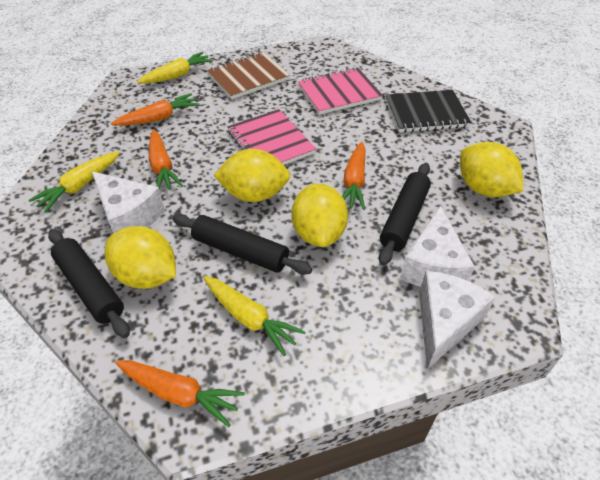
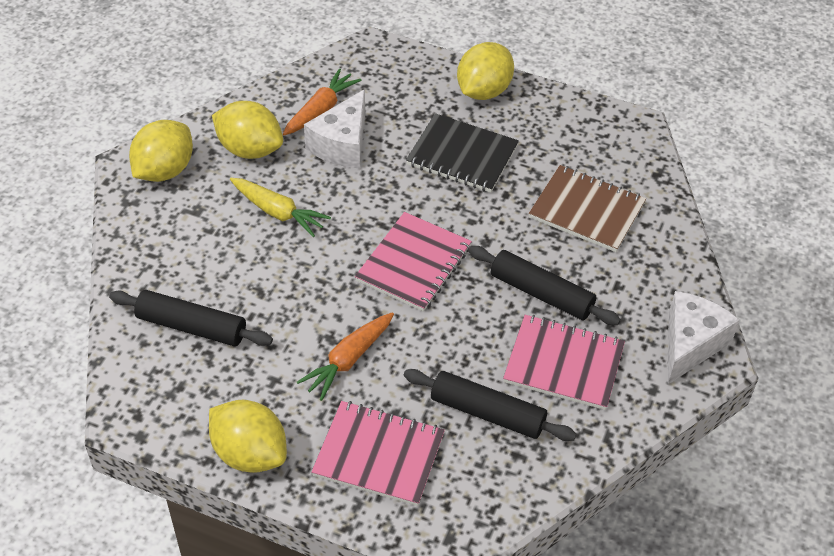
orange carrot: [111,93,200,126] [115,360,245,427] [149,129,183,190] [342,142,365,210] = 4 -> [283,68,361,135] [297,312,394,401] = 2
pink notebook: [227,109,316,165] [298,68,383,115] = 2 -> [311,401,445,506] [355,212,472,312] [503,315,625,410] = 3
white cheese: [92,172,165,233] [400,206,475,287] [419,271,495,369] = 3 -> [304,89,365,169] [668,291,740,384] = 2
yellow carrot: [29,151,120,213] [137,52,213,84] [203,276,306,356] = 3 -> [230,178,331,237] = 1

